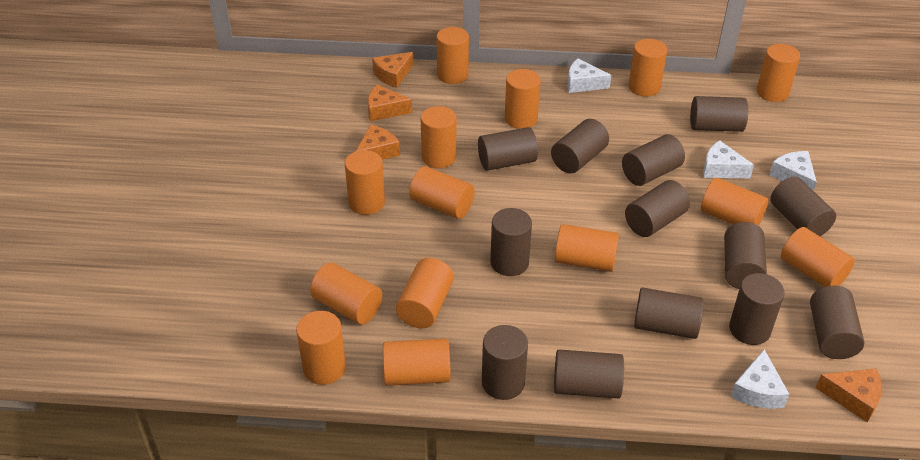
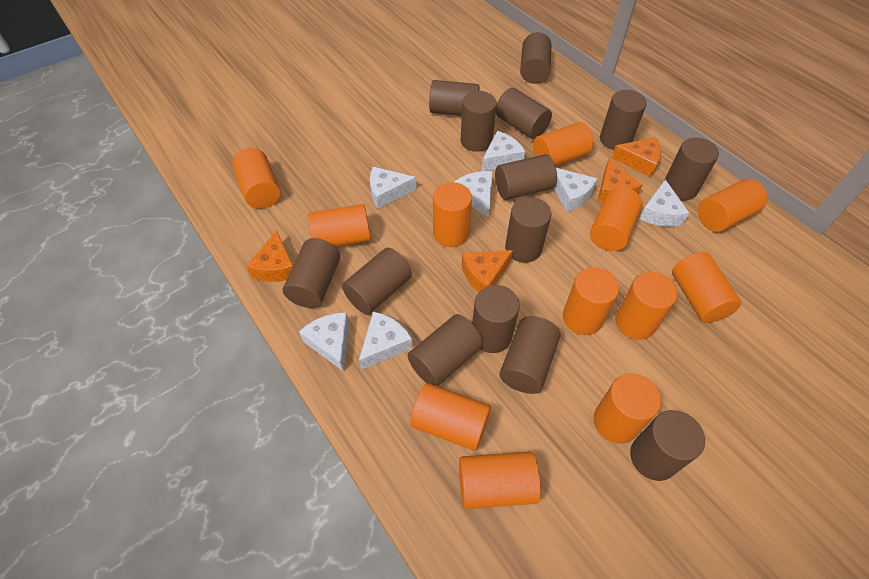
brown cylinder: [478,127,538,171] [482,325,528,400] [490,208,532,276] [551,119,609,174] [554,349,624,398] [622,134,685,186] [625,180,690,237] [634,287,704,339] [690,96,748,132] [724,222,767,289] [729,273,785,345] [770,177,836,236] [810,286,864,359] = 13 -> [283,238,340,308] [342,248,412,315] [408,314,483,386] [429,80,480,116] [461,91,497,152] [472,285,520,353] [495,154,557,200] [496,88,552,139] [500,316,560,394] [505,197,551,263] [520,32,551,84] [600,90,647,150] [630,410,705,481] [665,138,719,201] = 14
orange cylinder: [296,311,346,385] [310,263,383,325] [345,150,385,215] [383,338,451,386] [396,258,454,329] [409,166,475,219] [421,106,456,168] [437,27,469,84] [505,69,541,129] [555,224,619,272] [629,39,667,97] [701,178,768,226] [757,44,800,102] [781,227,855,287] = 14 -> [232,148,281,209] [308,204,371,247] [410,383,491,451] [433,182,472,247] [459,451,541,509] [533,122,594,166] [563,267,619,335] [590,187,642,251] [594,374,661,444] [615,272,678,340] [672,252,742,323] [698,179,768,232] = 12
white cheese: [568,58,611,93] [703,140,754,178] [731,349,789,409] [769,151,817,191] = 4 -> [299,312,349,372] [359,312,413,370] [370,167,417,209] [454,171,493,217] [481,131,526,171] [554,168,597,212] [639,180,690,227] = 7

